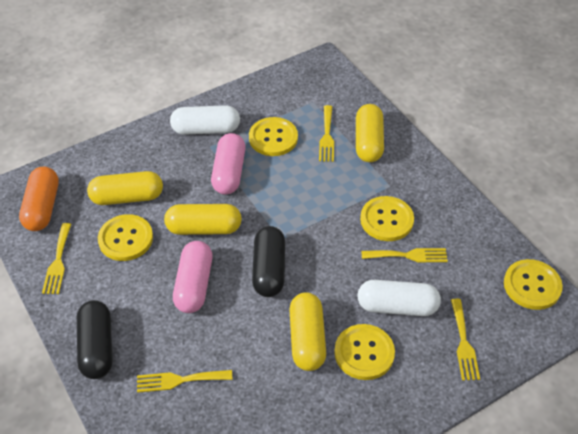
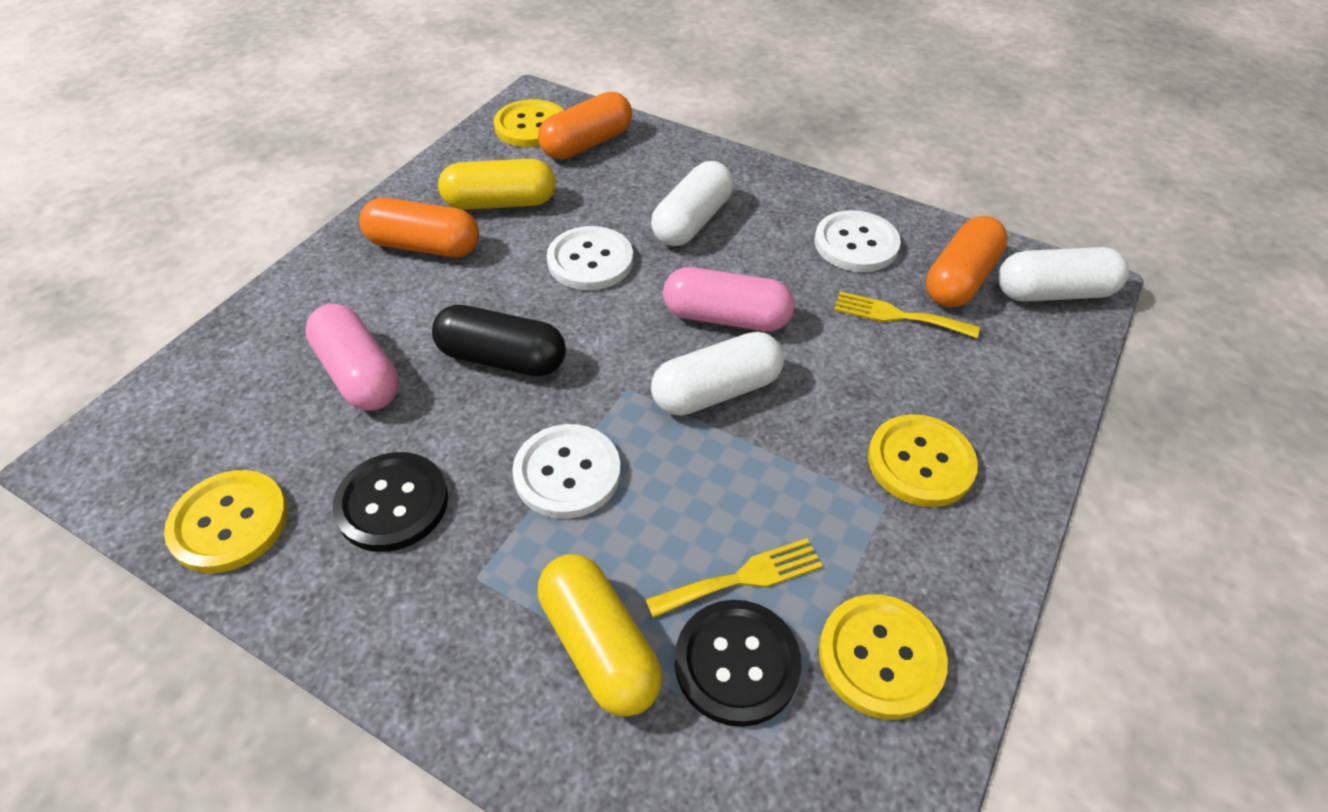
black button: none = 0 -> [333,452,448,552] [675,600,801,727] = 2
black capsule: [77,300,113,379] [252,226,285,297] = 2 -> [432,305,566,376] = 1
orange capsule: [19,167,59,231] = 1 -> [359,198,479,257] [538,92,632,160] [926,216,1008,308] = 3
white button: none = 0 -> [512,424,621,519] [547,226,633,290] [815,210,901,272] = 3
white capsule: [170,105,240,135] [357,280,441,316] = 2 -> [651,161,734,246] [651,332,784,416] [998,247,1129,302] = 3
yellow button: [98,214,153,261] [249,117,298,156] [334,324,395,380] [360,196,414,241] [504,259,563,310] = 5 -> [164,470,288,573] [494,99,564,147] [819,594,948,720] [868,414,978,507] = 4
yellow capsule: [87,171,163,205] [164,204,242,235] [290,292,326,371] [356,104,384,162] = 4 -> [438,159,556,210] [538,554,662,717] = 2
yellow fork: [42,223,71,294] [137,370,232,393] [319,105,334,162] [361,248,448,262] [451,299,480,381] = 5 -> [645,538,823,618] [834,292,980,338] = 2

